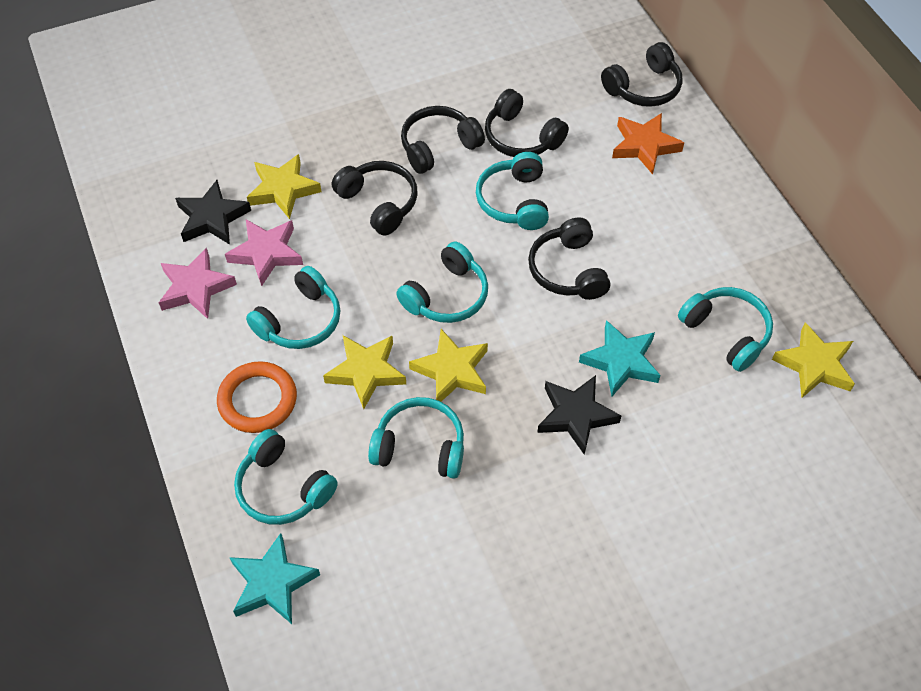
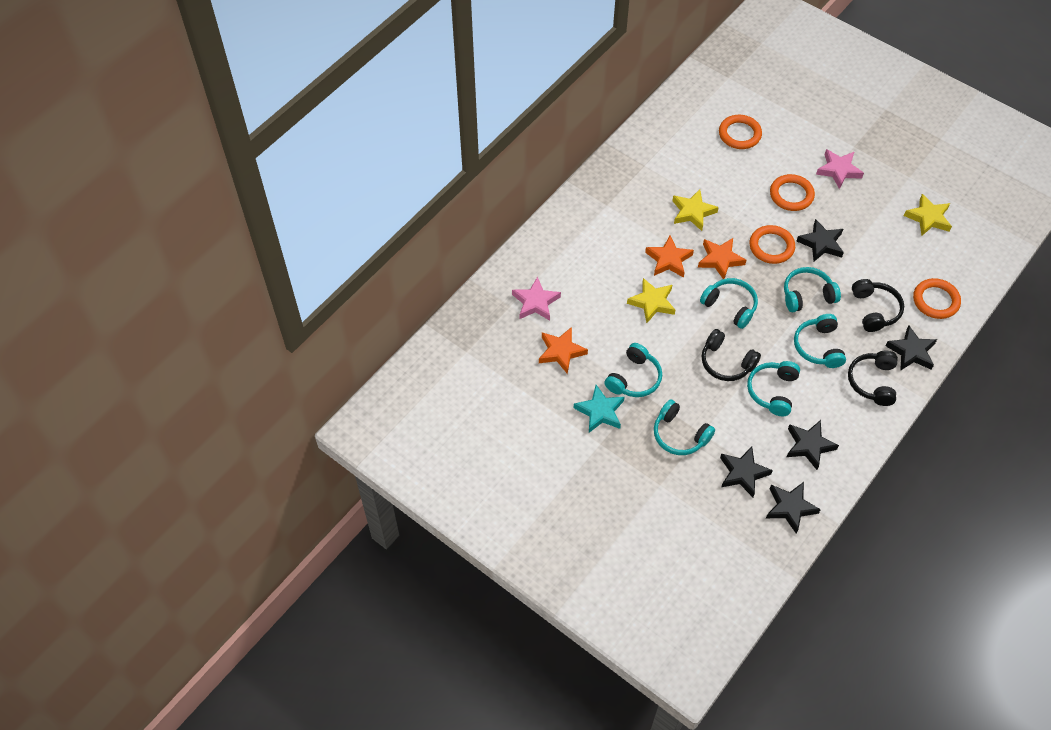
black headphones: [332,161,418,236] [401,106,485,174] [485,89,569,157] [528,217,610,300] [601,42,683,107] = 5 -> [702,329,761,381] [848,351,898,406] [852,279,904,332] = 3
black star: [175,180,251,244] [537,375,621,455] = 2 -> [720,446,773,497] [766,482,821,534] [787,420,839,470] [797,219,844,261] [885,326,937,371] = 5
orange ring: [217,361,297,433] = 1 -> [719,115,762,149] [750,225,795,264] [770,174,815,211] [913,278,961,319] = 4
orange star: [612,113,684,175] = 1 -> [539,327,588,374] [645,235,694,278] [698,238,746,279] = 3
turquoise star: [229,533,320,624] [579,320,661,396] = 2 -> [574,385,624,433] = 1
yellow star: [247,154,321,219] [323,335,406,409] [409,329,488,402] [772,322,855,398] = 4 -> [627,278,675,323] [672,189,719,231] [904,194,952,235] = 3

